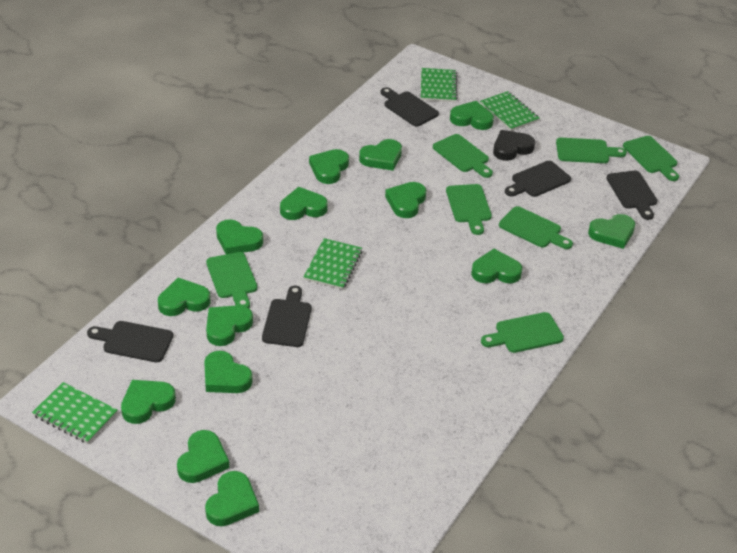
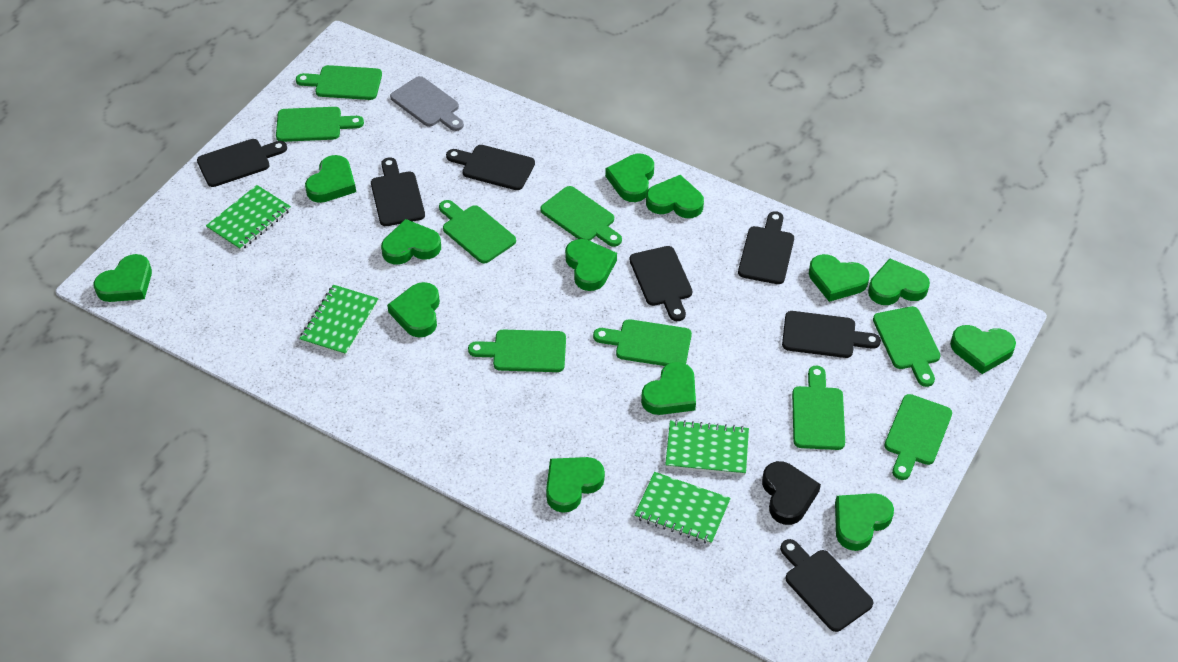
black cutting board: [87,321,173,362] [262,286,312,347] [381,87,439,127] [505,161,571,197] [606,171,658,220] = 5 -> [197,139,287,187] [371,157,425,226] [446,145,535,190] [630,246,692,321] [738,211,794,284] [780,539,873,632] [782,311,881,358] = 7
green cutting board: [206,252,257,308] [433,134,493,178] [446,184,492,235] [481,312,564,353] [499,206,573,249] [556,138,627,163] [623,136,679,181] = 7 -> [276,107,364,142] [296,65,382,100] [439,200,516,263] [468,330,566,372] [540,186,622,247] [593,319,692,366] [792,366,845,450] [873,306,941,387] [884,394,952,480] = 9
green heart: [121,380,176,424] [158,278,211,316] [177,430,229,483] [204,351,252,393] [205,471,259,526] [206,305,253,346] [216,219,263,254] [280,187,328,220] [309,149,349,184] [359,139,402,171] [385,182,426,218] [450,101,494,130] [471,249,522,283] [588,214,635,249] = 14 -> [94,254,152,302] [305,155,356,203] [381,219,441,265] [387,282,440,337] [546,457,605,513] [565,239,617,291] [605,154,654,202] [641,362,696,415] [646,175,704,218] [809,254,870,302] [835,493,894,551] [868,258,930,305] [950,325,1016,374] = 13
grey cutting board: none = 0 -> [390,76,464,131] = 1

